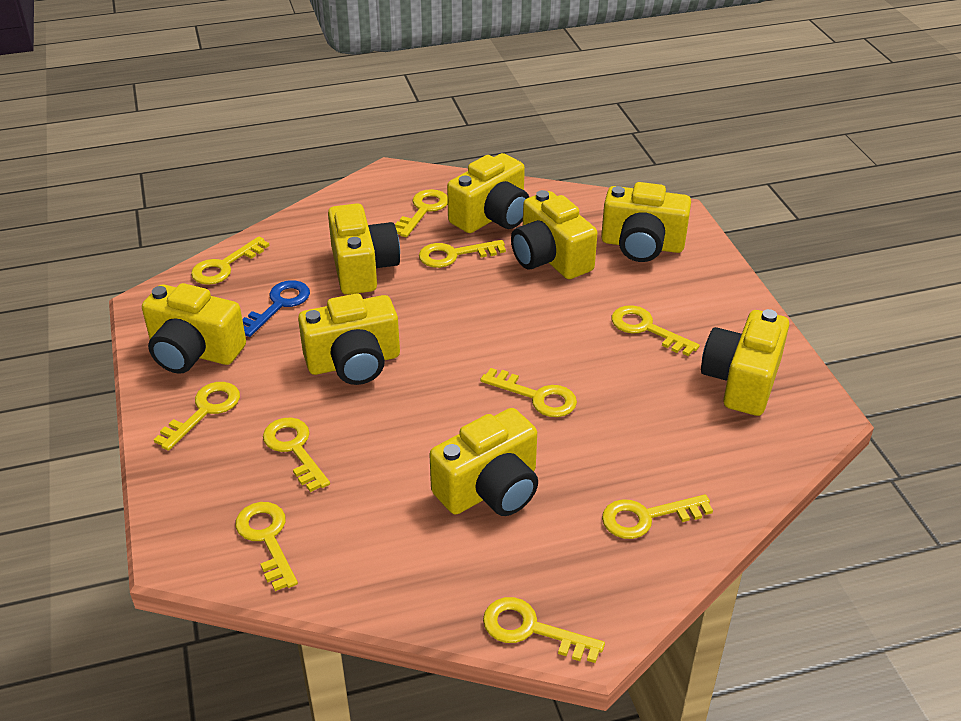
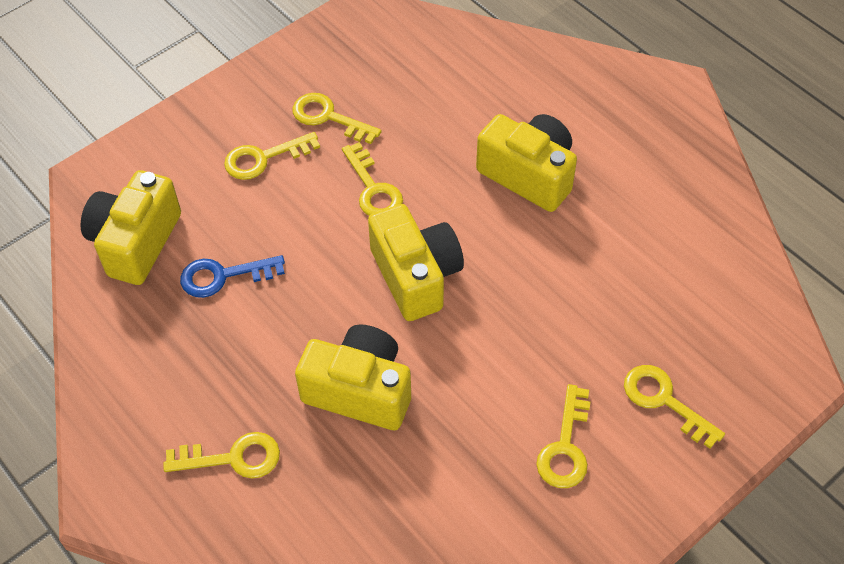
yellow camera: [142,283,246,374] [298,293,400,385] [328,203,400,295] [429,408,538,516] [447,153,529,233] [511,190,598,279] [601,182,691,262] [701,309,789,416] = 8 -> [80,170,181,285] [295,325,411,430] [368,204,464,321] [476,114,577,212] = 4
yellow key: [154,382,240,451] [191,237,270,285] [235,502,298,591] [263,417,330,492] [395,189,448,237] [419,240,506,268] [480,368,577,417] [483,597,605,663] [602,494,713,539] [611,305,700,356] = 10 -> [163,432,280,478] [224,132,320,180] [293,93,382,144] [342,142,403,216] [536,384,590,488] [624,365,725,449] = 6

